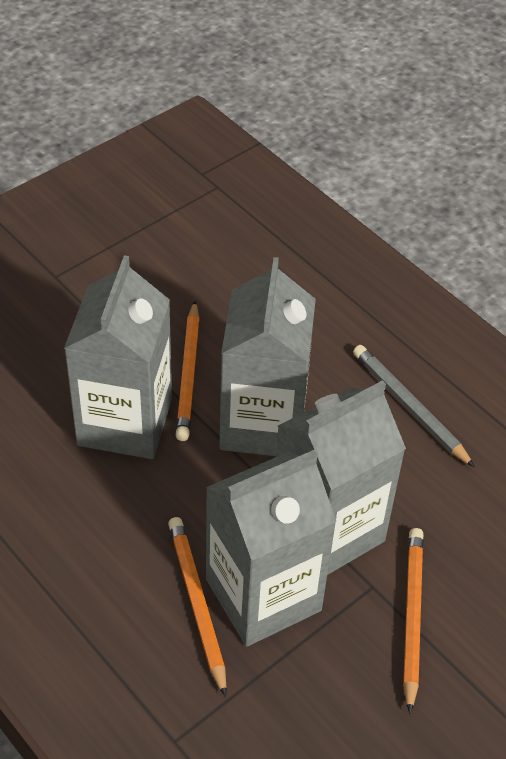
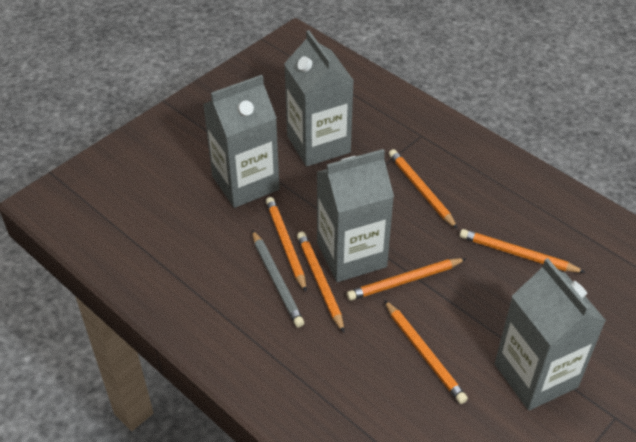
orange pencil: [168,517,227,697] [176,301,200,441] [403,528,424,714] = 3 -> [266,197,306,292] [297,232,344,333] [347,258,467,301] [384,300,468,404] [389,149,458,229] [460,229,586,273] = 6

